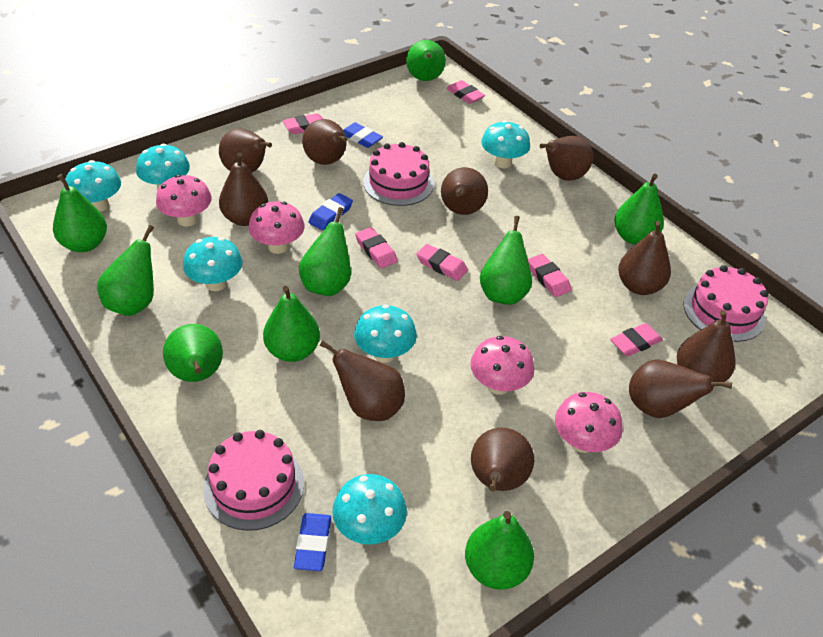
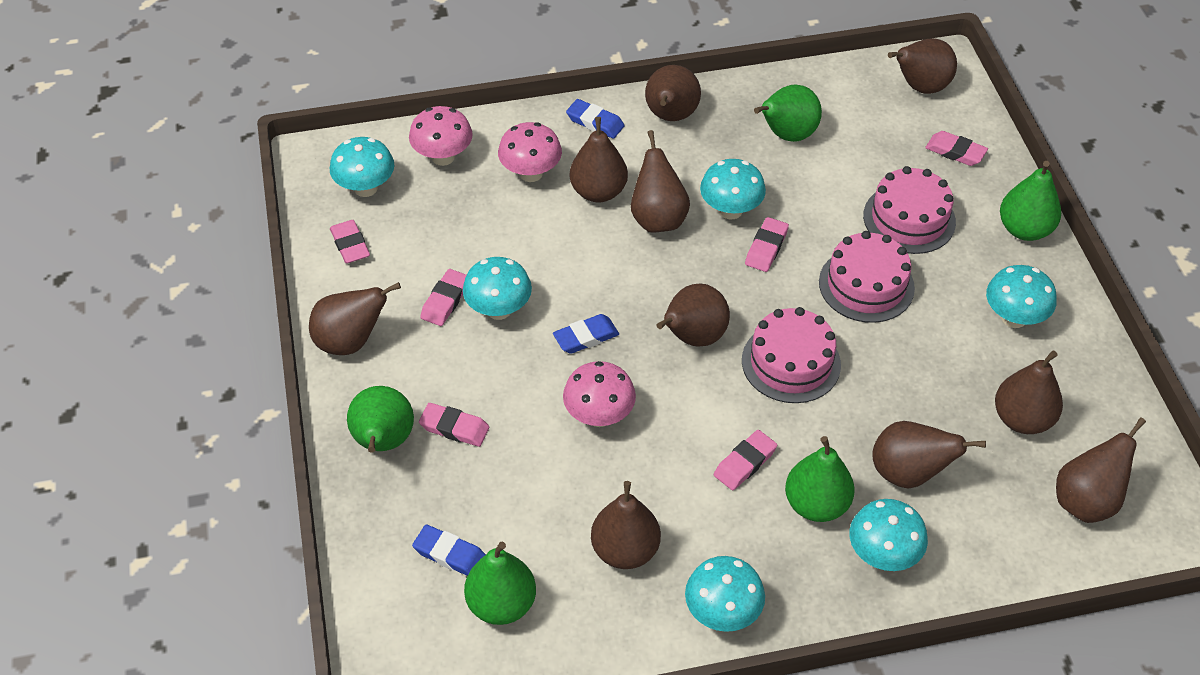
green pear: [53,174,107,252] [97,225,154,316] [163,324,223,382] [263,286,320,362] [299,207,351,296] [406,40,446,81] [465,511,534,590] [480,216,532,305] [614,174,664,245] = 9 -> [347,386,414,453] [464,542,536,625] [754,85,822,142] [785,436,855,522] [1000,161,1061,241] = 5
pink mushroom: [156,175,212,226] [248,201,305,254] [470,336,534,395] [555,392,622,453] = 4 -> [409,106,473,166] [498,122,562,182] [563,361,636,427] = 3

